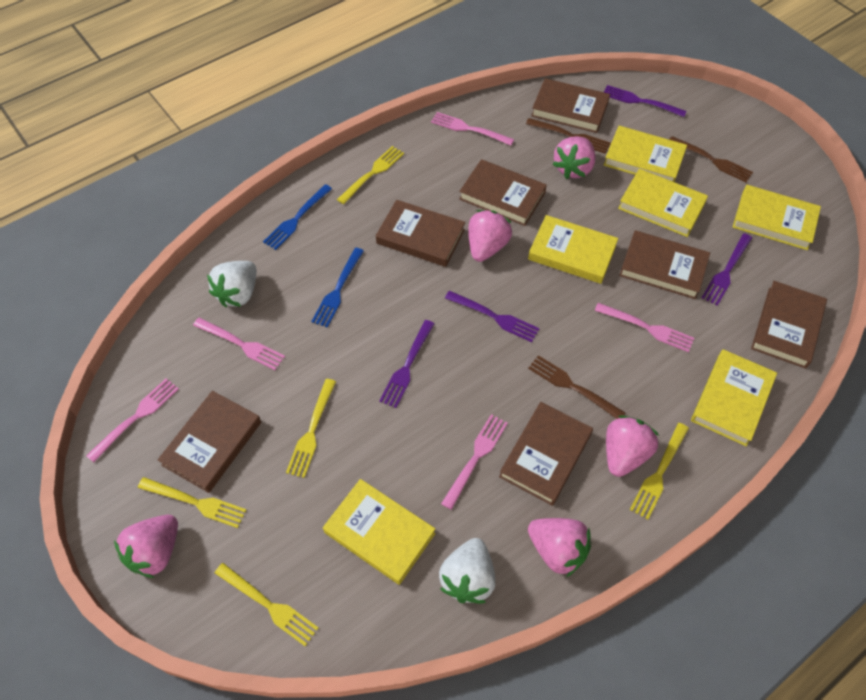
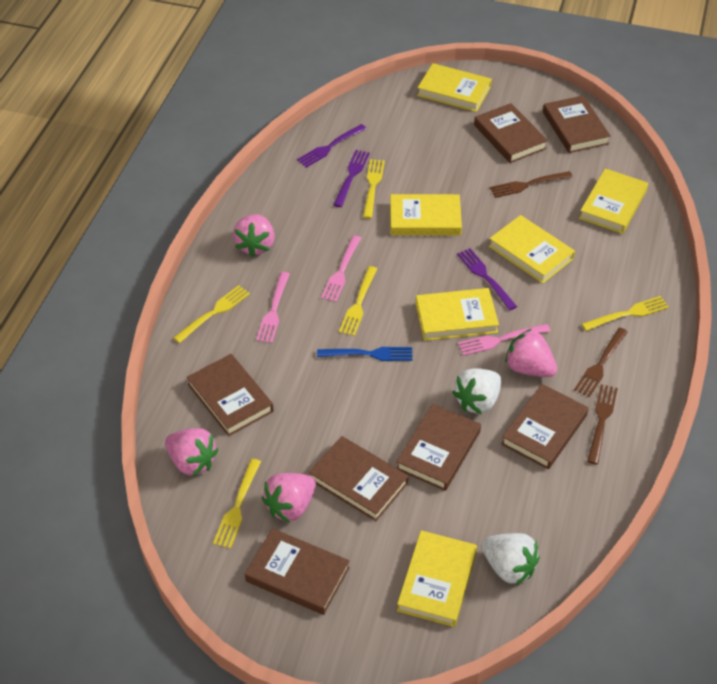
blue fork: [263,184,332,250] [311,248,364,328] = 2 -> [317,347,413,361] = 1
pink fork: [86,379,179,462] [193,318,285,370] [431,112,514,146] [441,414,508,510] [595,303,694,352] = 5 -> [256,272,290,343] [321,235,361,302] [458,324,550,356] = 3
pink strawberry: [114,515,178,578] [468,210,512,262] [528,518,592,577] [553,136,596,179] [606,415,659,477] = 5 -> [165,428,219,476] [233,214,275,257] [262,473,316,523] [505,329,557,377] = 4
purple fork: [379,320,435,408] [445,291,540,342] [604,85,687,117] [702,233,752,306] = 4 -> [297,124,367,168] [333,150,370,207] [457,248,517,311] = 3

